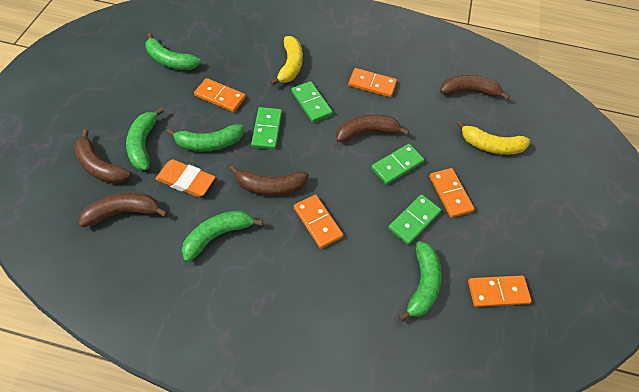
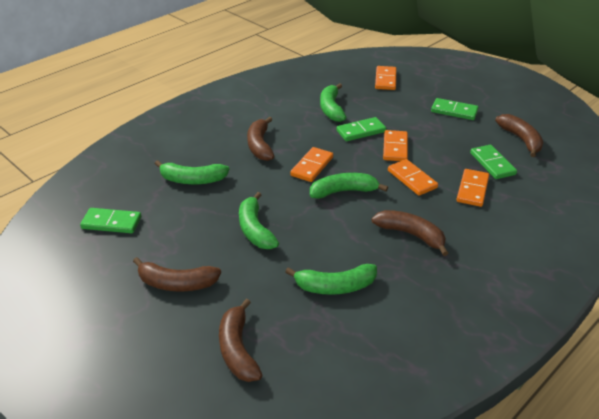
orange eraser: [155,159,215,197] = 1 -> none = 0
yellow banana: [270,36,303,86] [456,120,530,155] = 2 -> none = 0

